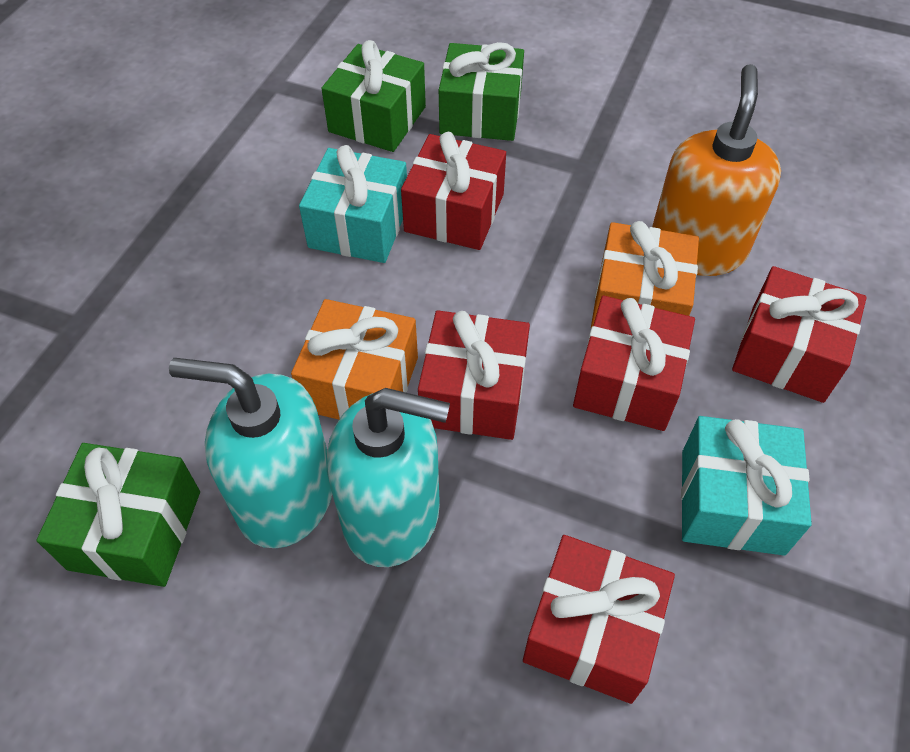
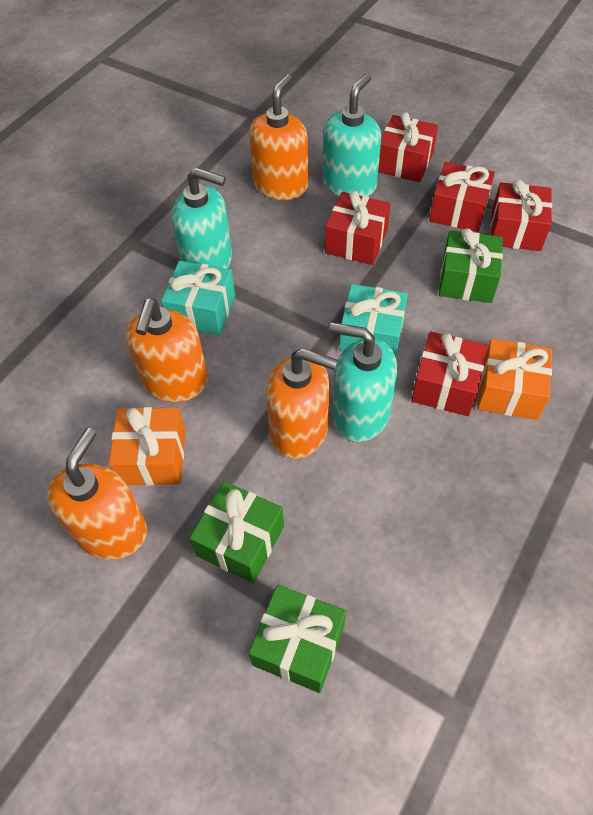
orange soap dispenser: [652,64,781,276] = 1 -> [47,428,147,559] [126,298,208,402] [249,74,308,200] [266,348,338,459] = 4
turquoise soap dispenser: [169,358,332,548] [327,388,450,567] = 2 -> [172,168,232,269] [322,74,381,197] [329,322,397,442] = 3

